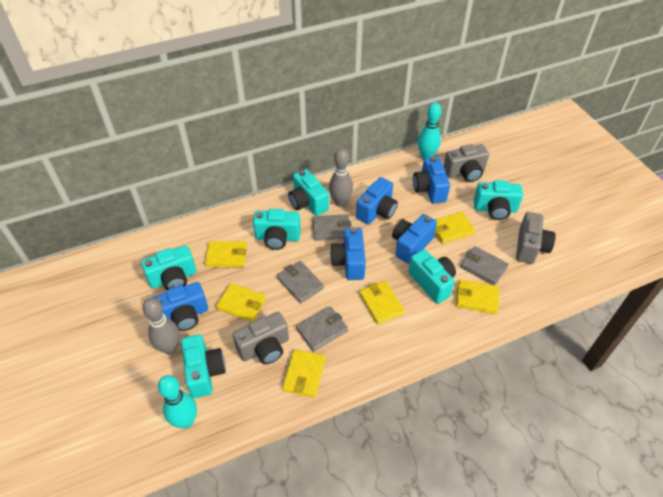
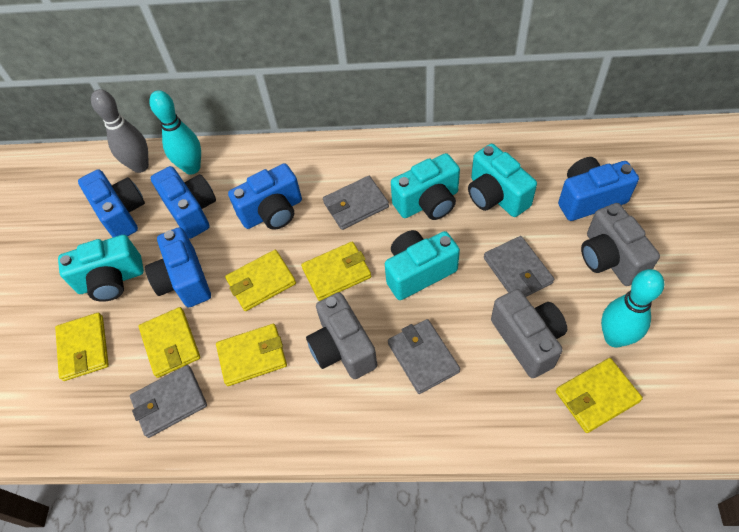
grey bowling pin: [143,298,180,354] [329,148,353,207] = 2 -> [91,89,149,173] = 1
turquoise camera: [141,245,196,290] [181,334,226,398] [253,209,301,250] [288,169,329,216] [408,249,456,304] [474,180,523,220] = 6 -> [58,235,144,302] [385,230,460,300] [391,153,460,220] [468,144,537,217] = 4

